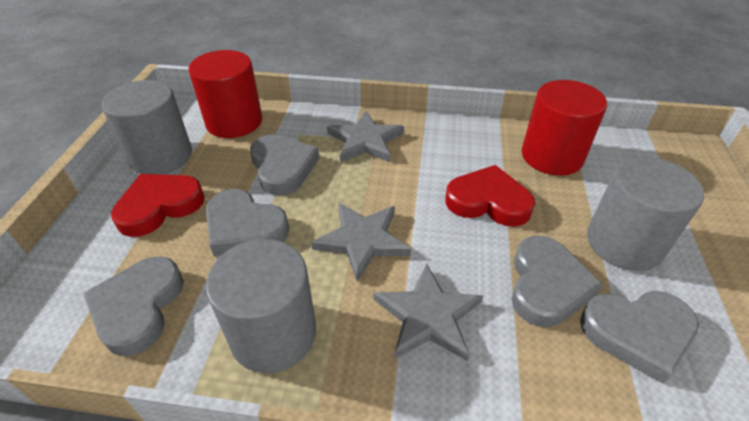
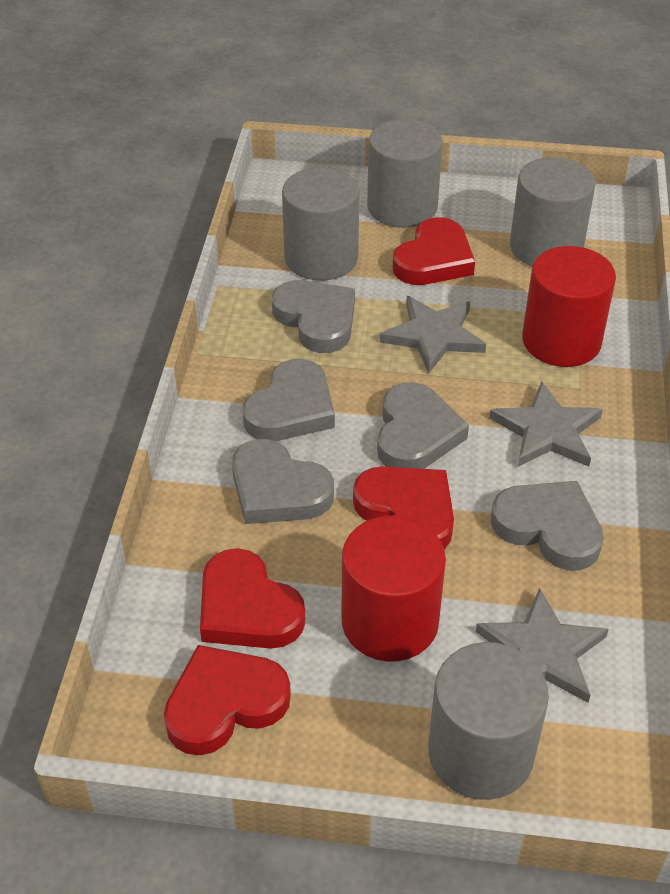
grey cylinder: [102,80,192,174] [206,239,316,373] [587,156,704,271] = 3 -> [282,167,359,281] [367,119,443,228] [428,642,549,800] [510,157,595,267] = 4
red heart: [111,174,205,237] [445,165,535,226] = 2 -> [164,645,291,755] [200,548,306,649] [353,466,454,549] [393,217,475,285] = 4

